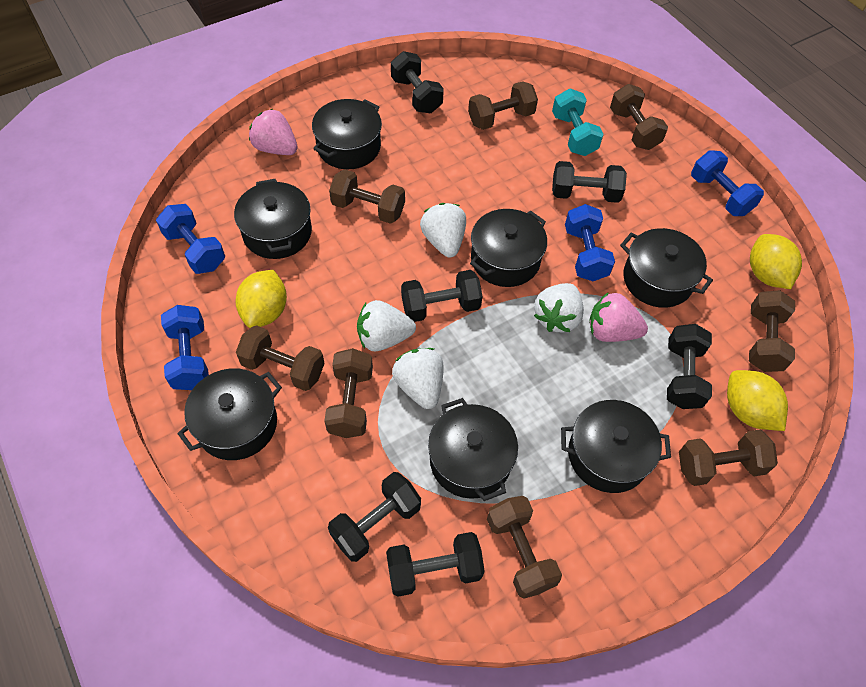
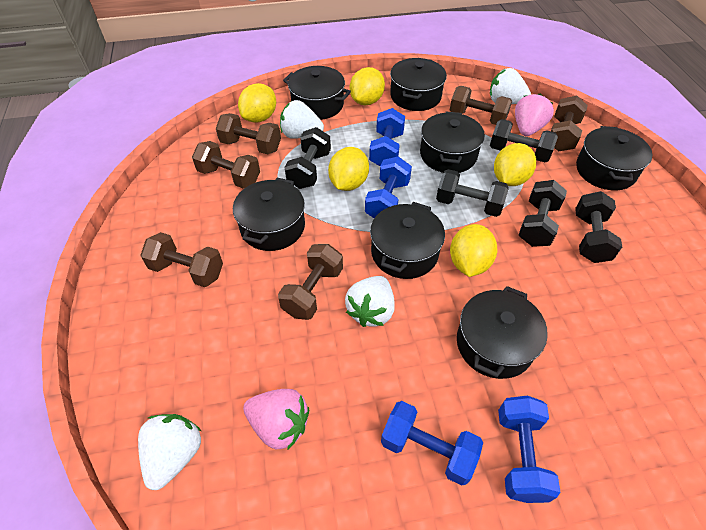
black dumbbell: [328,472,421,562] [386,532,485,597] [391,51,444,113] [401,270,483,322] [552,161,627,203] [667,324,712,409] = 6 -> [285,127,331,189] [436,169,509,217] [490,119,558,162] [519,180,567,247] [575,191,622,263] = 5
brown dumbbell: [236,325,325,391] [324,348,373,438] [329,170,405,224] [468,81,538,130] [487,496,562,599] [610,84,668,150] [679,429,778,486] [749,290,795,372] = 8 -> [140,232,223,287] [192,141,260,188] [216,113,281,154] [278,244,343,320] [450,86,512,125] [551,95,588,151] = 6
turquoise dumbbell: [552,89,603,156] = 1 -> none = 0
yellow lemon: [236,270,287,328] [727,370,788,431] [750,234,802,289] = 3 -> [238,83,276,123] [328,147,369,191] [350,67,385,105] [450,224,497,277] [494,143,536,186] = 5

